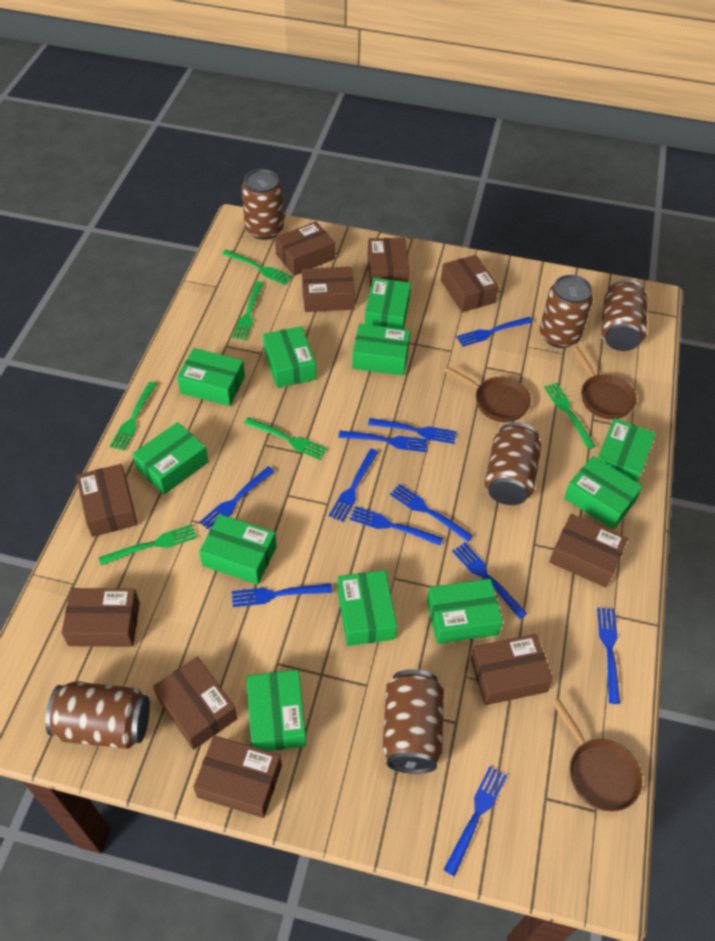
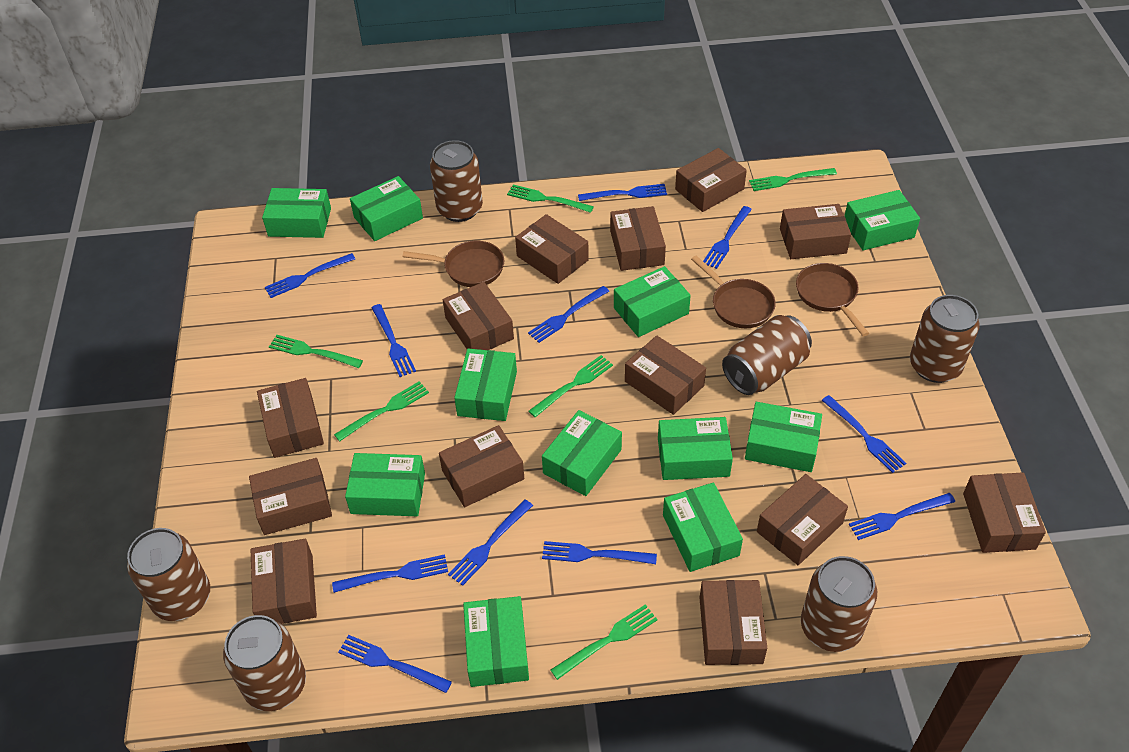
brown box: [62,588,140,647] [76,464,137,537] [153,657,237,750] [193,735,282,818] [275,222,335,276] [302,266,355,312] [367,238,409,287] [441,255,499,312] [470,634,553,705] [549,514,628,588] = 10 -> [249,458,332,535] [251,539,317,624] [257,378,324,458] [439,425,524,507] [443,282,514,350] [515,214,589,284] [610,206,666,271] [625,335,706,415] [675,148,747,212] [700,580,767,665] [757,474,848,565] [780,204,851,259] [963,472,1046,553] = 13

